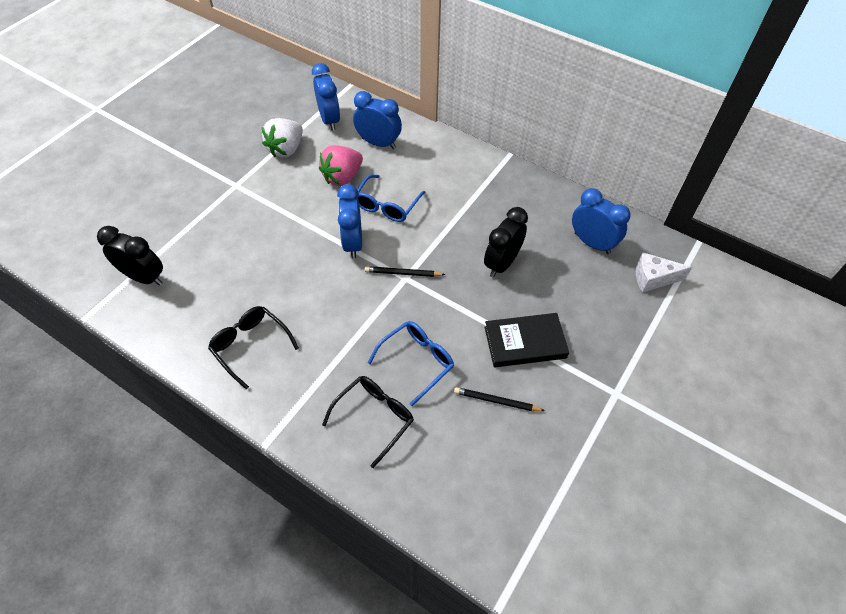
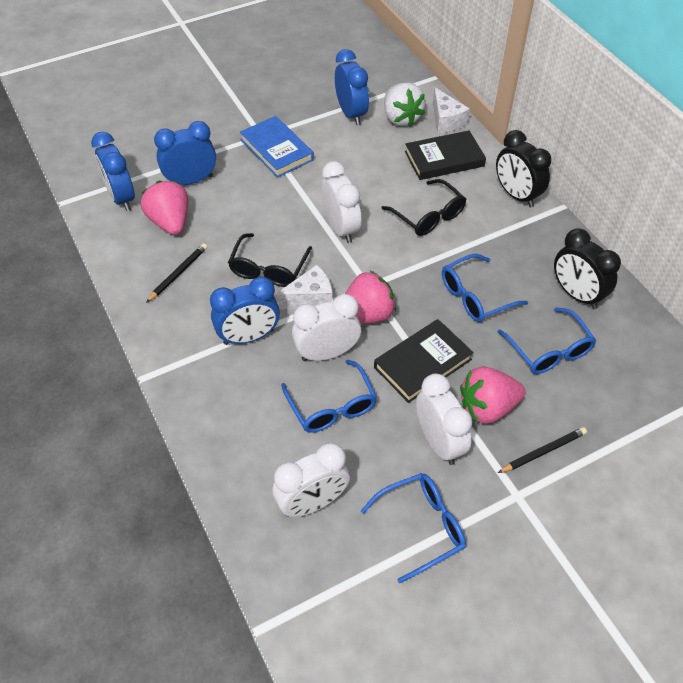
black book: [484,313,569,367] = 1 -> [374,319,474,403] [405,131,486,180] = 2
blue book: none = 0 -> [240,116,314,178] = 1
blue glasses: [356,174,425,222] [368,321,454,406] = 2 -> [281,360,377,433] [361,473,466,583] [442,254,528,322] [498,308,597,374] = 4
pink strawberry: [319,145,363,186] = 1 -> [141,181,188,235] [345,271,396,324] [460,366,525,424] = 3
white cheese: [636,252,692,293] = 1 -> [275,265,333,310] [433,87,470,133] = 2
white clock: none = 0 -> [272,443,350,517] [292,294,361,361] [321,161,361,243] [416,373,472,465] = 4

